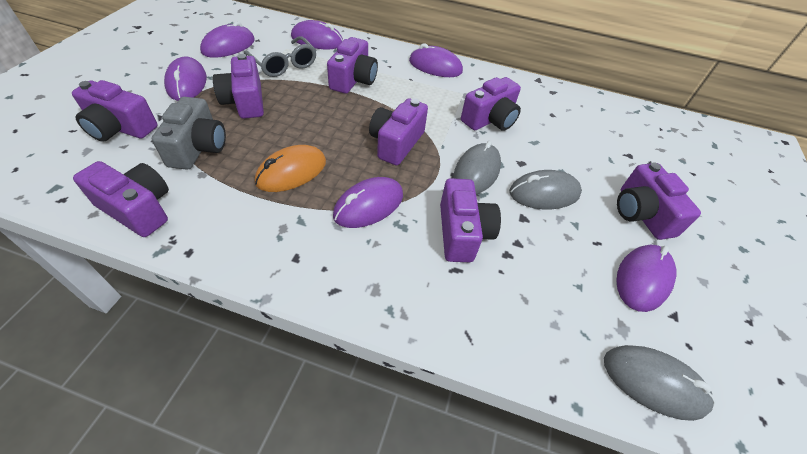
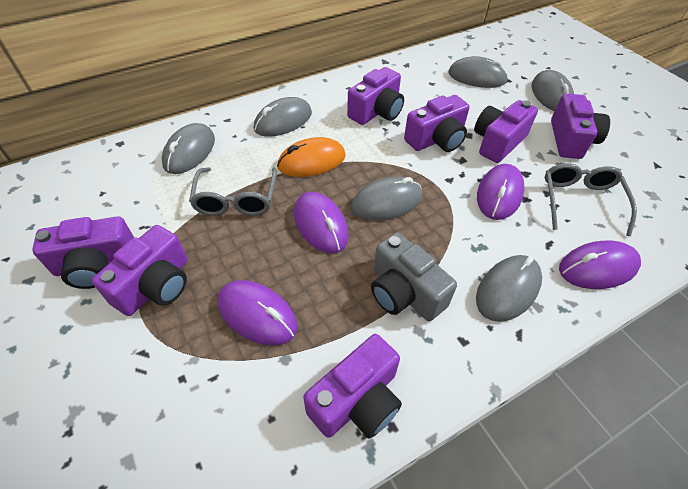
grey glasses: [244,36,316,77] = 1 -> [189,167,277,216] [545,163,637,236] = 2
grey mouse: [453,141,501,194] [509,170,582,209] [604,345,716,421] = 3 -> [162,123,215,174] [254,97,312,137] [351,177,422,221] [448,56,508,88] [476,255,542,322] [532,70,574,111] = 6
purple camera: [72,80,158,142] [73,161,169,237] [213,54,264,119] [327,37,378,94] [369,98,428,166] [440,178,501,262] [461,77,521,131] [617,162,701,240] = 8 -> [32,216,134,289] [92,225,187,316] [303,334,402,438] [347,67,404,125] [404,95,470,152] [474,100,538,163] [551,93,610,159] = 7
purple mouse: [164,56,207,101] [200,21,255,58] [291,20,343,49] [333,177,403,228] [409,43,463,77] [616,245,676,312] = 6 -> [217,280,297,345] [294,192,349,253] [477,164,525,220] [559,241,641,289] = 4

